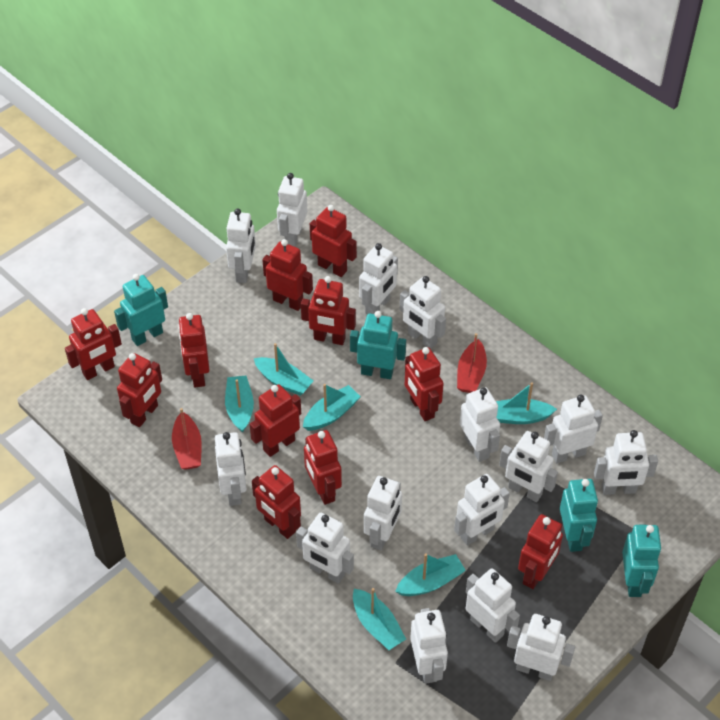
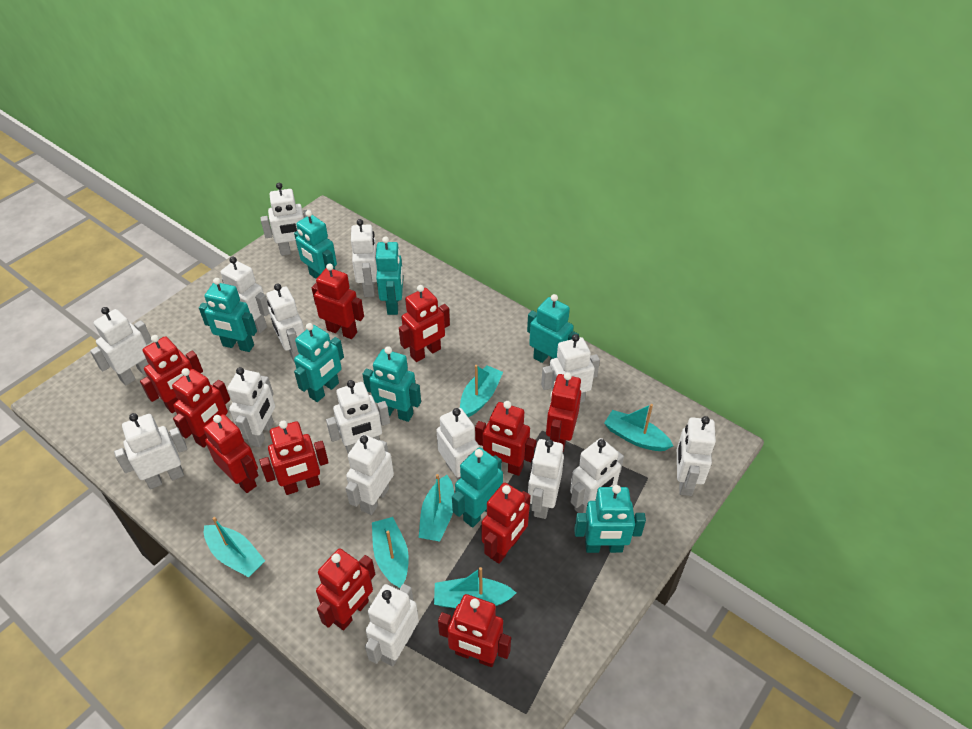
red boat: [172,408,202,470] [457,333,487,393] = 2 -> none = 0
turquoise robot: [114,274,168,346] [350,311,406,379] [560,479,598,552] [622,524,661,597] = 4 -> [199,278,257,352] [294,210,337,279] [294,323,344,402] [362,346,421,422] [376,236,403,315] [452,447,503,528] [527,294,579,363] [574,485,646,553] = 8

